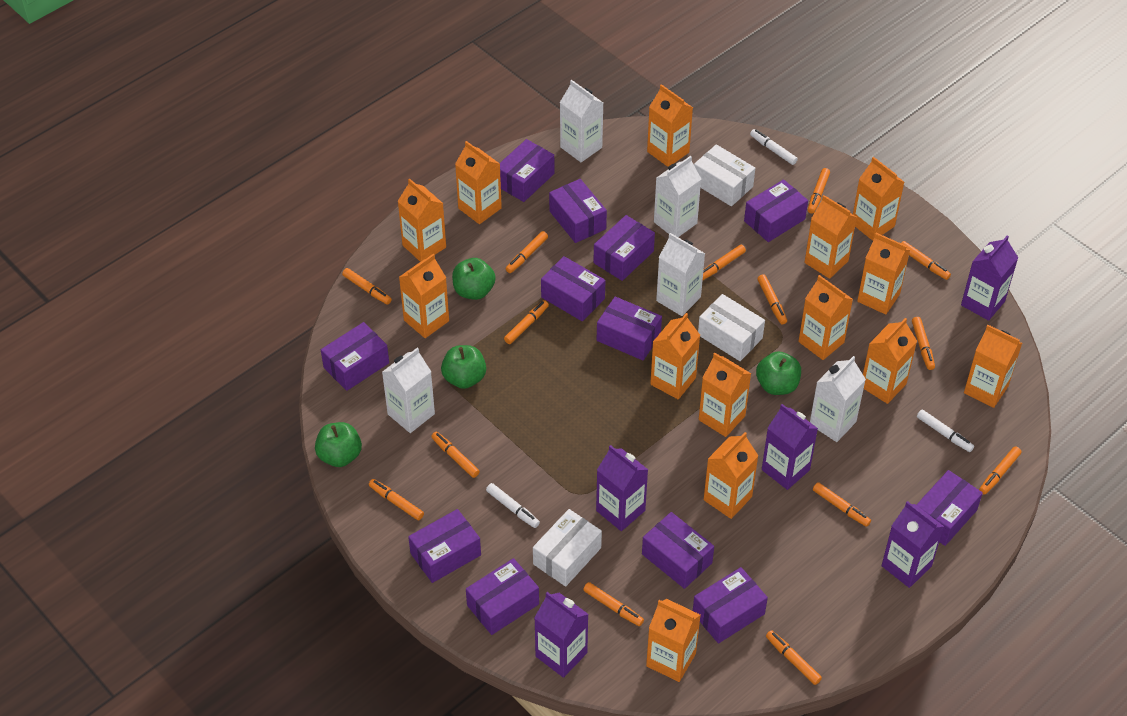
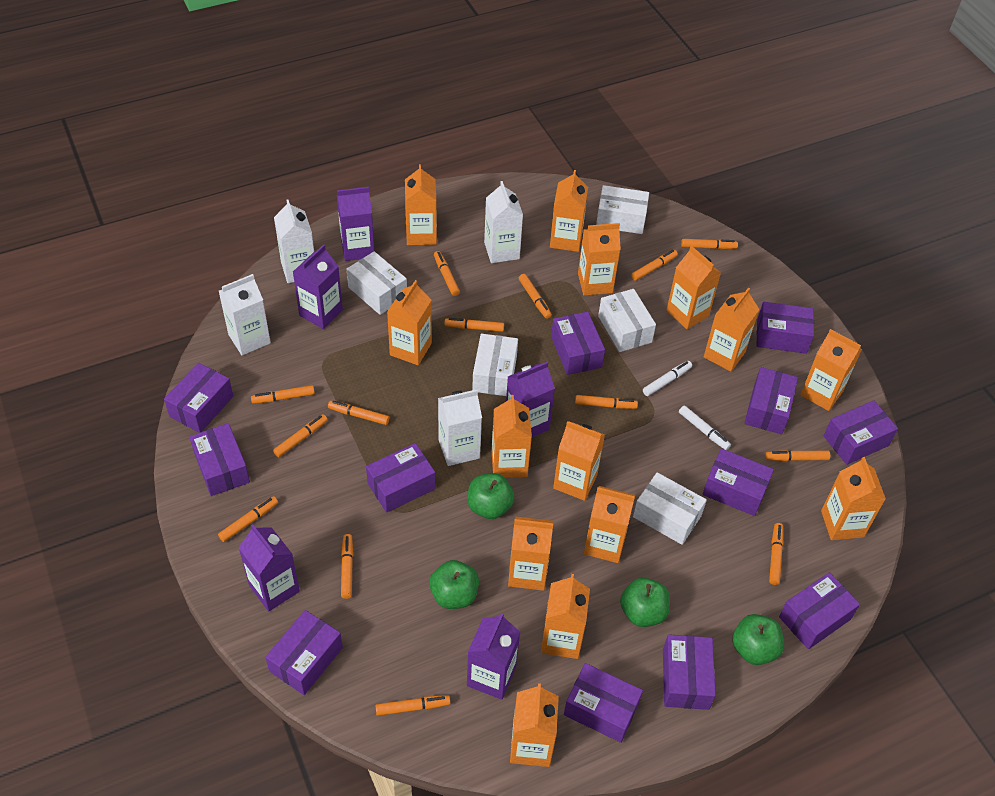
white box: [533,509,602,586] [694,144,755,206] [698,294,765,361] = 3 -> [347,251,407,315] [472,334,518,396] [596,185,649,234] [598,289,656,352] [633,472,707,545] = 5
white carton: [382,347,435,433] [560,80,603,162] [654,156,701,237] [656,233,705,316] [810,356,866,442] = 5 -> [219,274,271,355] [274,200,314,283] [438,390,482,466] [484,181,523,263] = 4
white marker: [486,483,540,528] [750,129,798,165] [917,409,974,452] = 3 -> [643,361,692,396] [679,405,731,450] = 2

